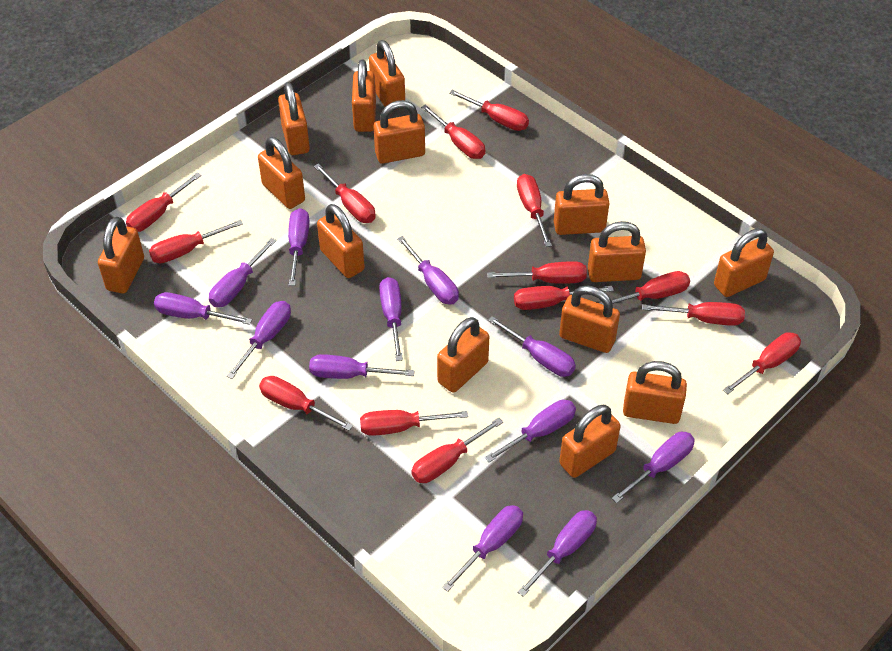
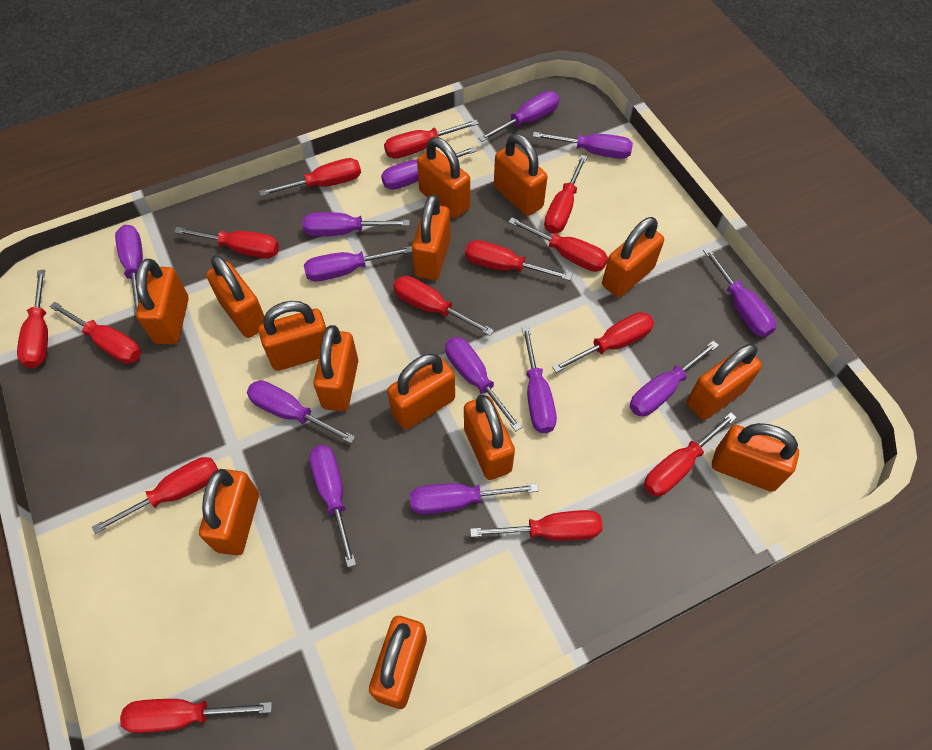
purple screwdriver: [154,292,252,325] [209,238,276,308] [227,301,291,379] [288,208,310,286] [309,354,415,379] [379,277,403,361] [397,236,459,304] [442,505,523,592] [485,400,576,462] [488,316,576,377] [518,510,597,597] [612,432,695,503] = 12 -> [115,225,143,315] [247,380,355,443] [302,212,410,236] [304,246,412,281] [309,445,356,568] [381,147,477,190] [410,483,539,514] [445,337,522,431] [478,91,559,142] [522,326,557,433] [533,132,633,159] [630,340,719,416] [703,248,776,337] = 13

